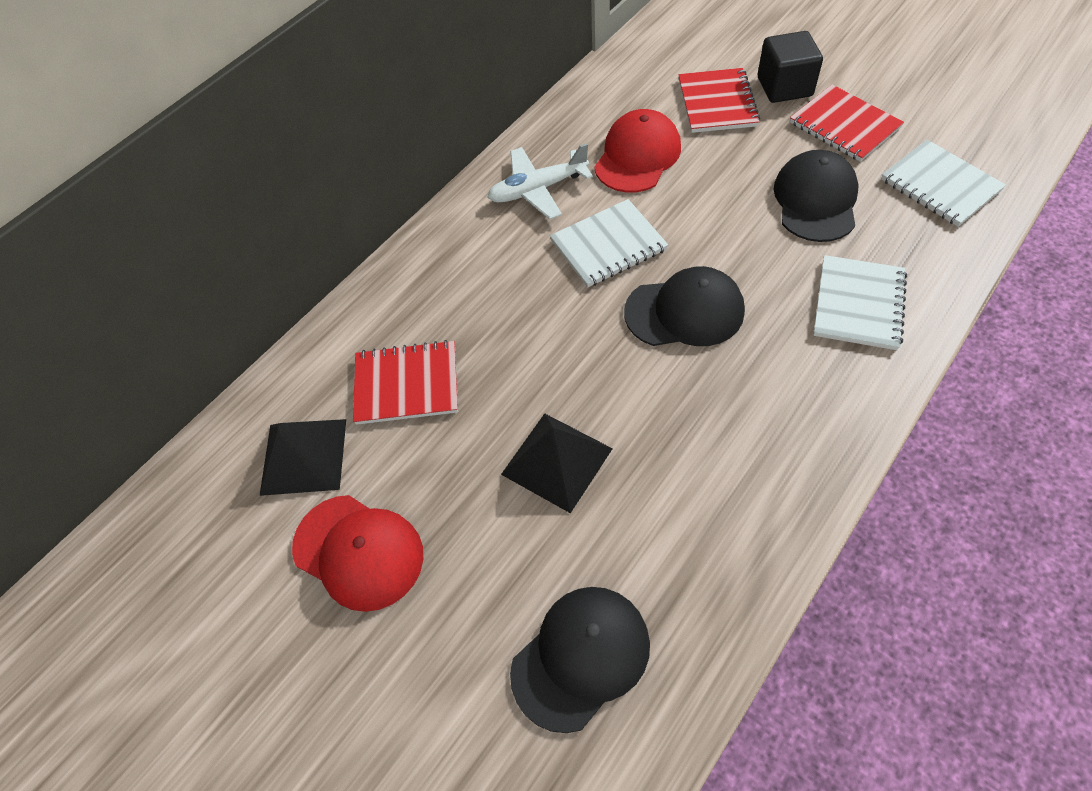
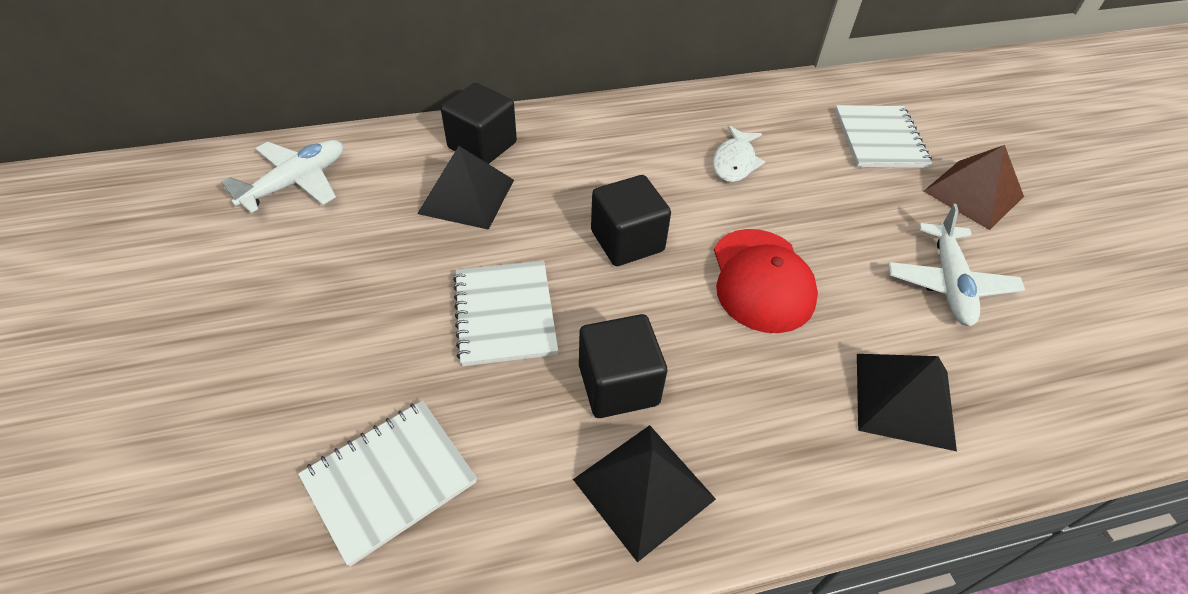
black cap: [510,587,650,733] [624,266,745,346] [774,150,859,242] = 3 -> none = 0
black cube: [758,31,823,103] = 1 -> [441,83,517,164] [579,314,667,418] [591,175,671,266] = 3
black pyramid: [260,419,346,496] [501,413,613,513] = 2 -> [417,146,514,230] [573,425,716,563] [857,354,957,451] = 3
brown pyramid: none = 0 -> [924,145,1024,230] = 1
red cap: [292,495,423,612] [594,109,681,193] = 2 -> [714,229,818,333] = 1
red notebook: [353,340,458,425] [678,68,760,133] [790,85,904,162] = 3 -> none = 0
white fish: none = 0 -> [713,125,765,182] = 1
white plane: [487,143,593,220] = 1 -> [221,140,343,213] [888,204,1025,326] = 2

